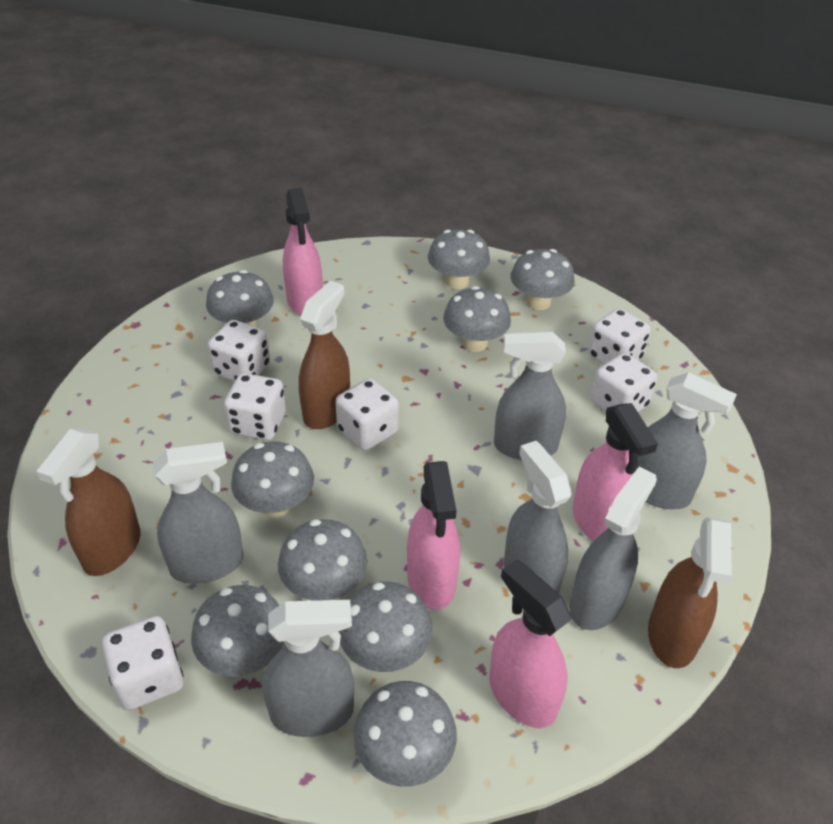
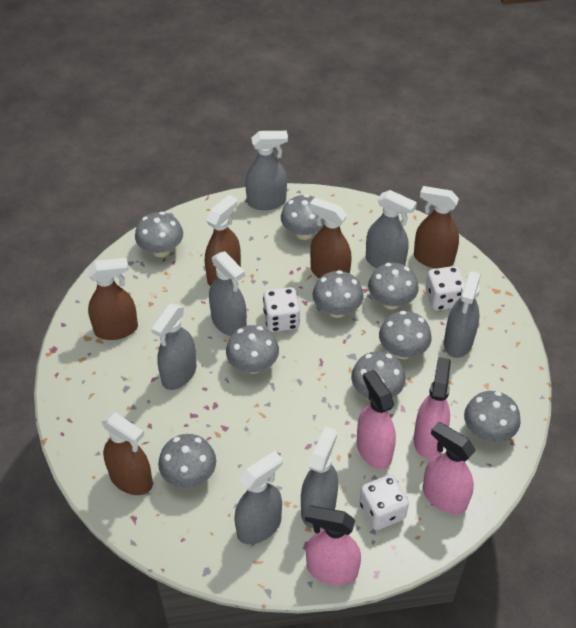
brown spray bottle: [36,429,141,576] [299,281,350,429] [648,517,732,668] = 3 -> [87,258,138,340] [101,412,153,495] [205,195,241,286] [309,197,352,278] [414,186,459,269] = 5
grey spray bottle: [153,442,243,584] [262,600,354,737] [494,332,566,460] [504,441,572,593] [569,467,657,630] [634,372,737,509] = 6 -> [151,304,196,390] [209,251,247,336] [234,451,283,545] [245,131,288,210] [301,426,338,528] [366,190,417,268] [444,271,481,358] = 7
white dice: [102,616,184,710] [208,320,270,382] [224,373,286,440] [335,378,399,451] [588,308,651,365] [591,353,657,412] = 6 -> [263,287,300,332] [360,474,409,530] [425,266,464,311] = 3

